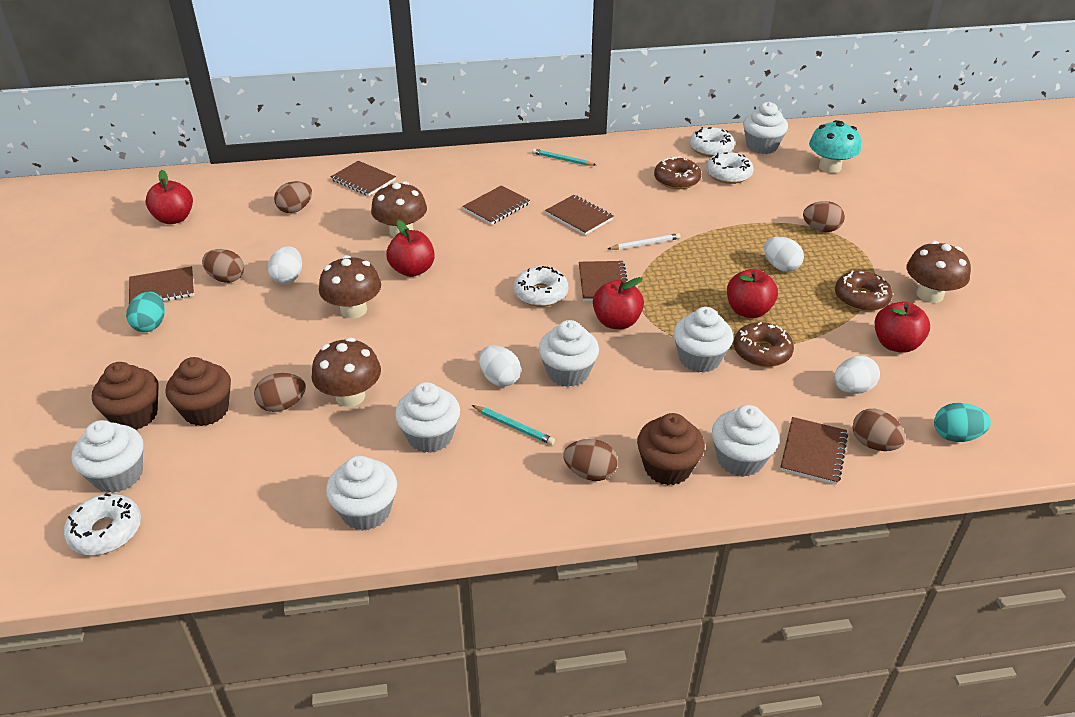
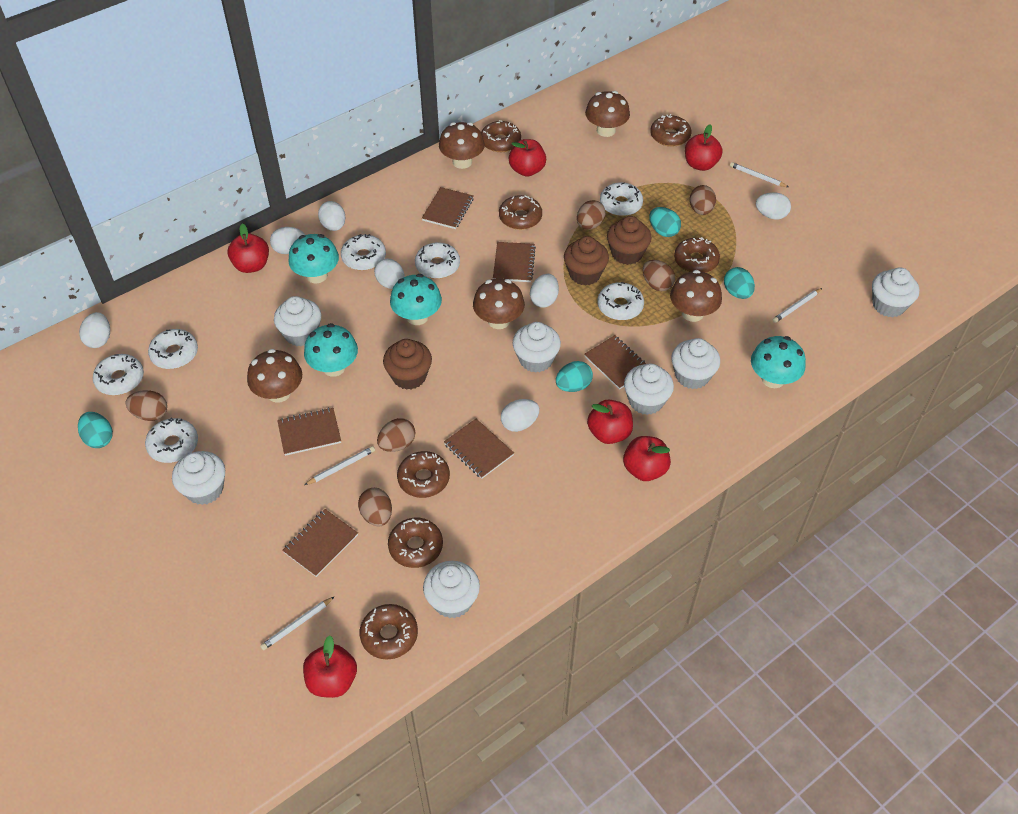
brown donut: [654,156,701,189] [734,322,794,367] [835,270,893,311] = 3 -> [360,604,418,660] [388,518,443,568] [397,451,450,498] [481,120,521,152] [499,195,542,230] [650,114,691,147] [674,237,720,273] = 7
brown mushroom: [311,337,381,407] [319,255,381,319] [371,182,427,237] [906,241,971,303] = 4 -> [247,349,302,403] [439,122,485,169] [473,279,525,329] [585,91,630,137] [670,270,722,322] = 5
red apple: [145,170,193,224] [386,220,435,277] [593,277,644,329] [727,269,778,318] [875,301,930,353] = 5 -> [228,224,269,273] [303,635,357,698] [509,139,546,177] [587,400,633,444] [623,436,671,481] [685,124,723,171] = 6
turquoise egg: [126,292,165,332] [934,403,991,442] = 2 -> [78,412,113,448] [556,361,593,392] [649,207,681,237] [724,267,755,299] = 4
turquoise mushroom: [809,120,861,173] = 1 -> [288,234,339,283] [304,323,358,377] [390,274,442,325] [751,336,806,388] = 4
turquoise pencil: [472,405,555,445] [532,149,596,166] = 2 -> none = 0
white donut: [64,493,141,555] [514,266,568,307] [690,127,735,157] [706,152,753,184] = 4 -> [93,354,144,395] [145,418,198,463] [148,329,198,369] [341,234,386,271] [415,242,460,279] [597,282,644,320] [600,182,643,216] = 7
white egg: [267,246,302,284] [479,345,521,387] [764,237,804,272] [834,356,880,394] = 4 -> [79,312,110,348] [270,227,305,254] [318,201,346,231] [374,259,405,289] [501,399,539,432] [530,274,559,308] [756,192,791,219] = 7
white pencil: [608,233,681,250] = 1 -> [260,596,335,650] [305,446,375,485] [730,162,788,187] [772,288,822,323] = 4

